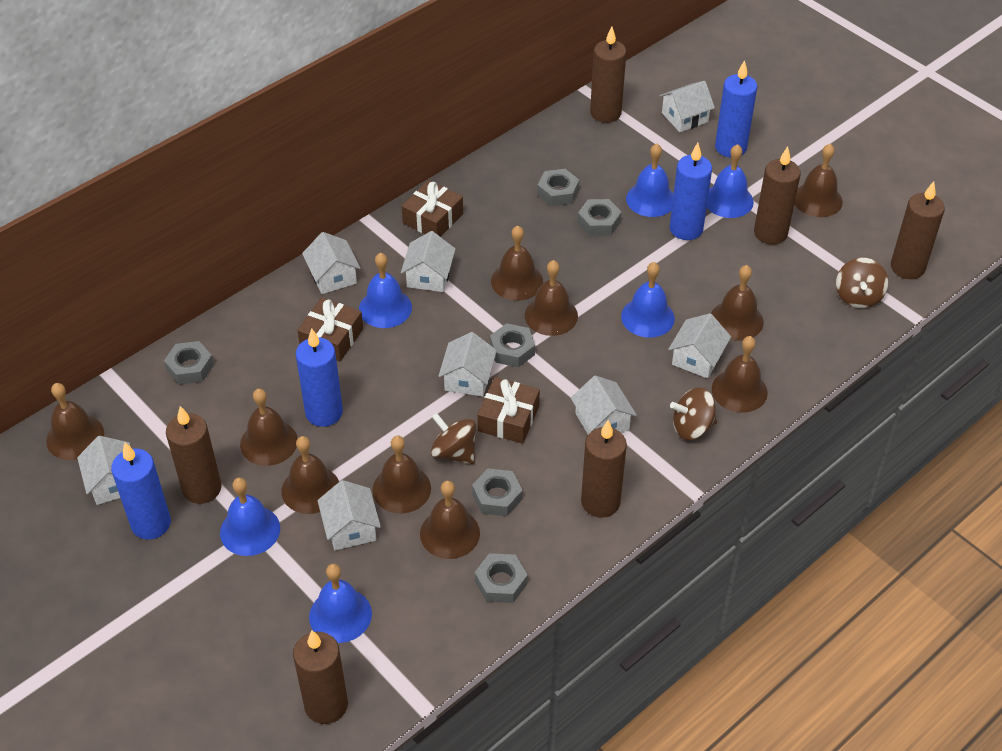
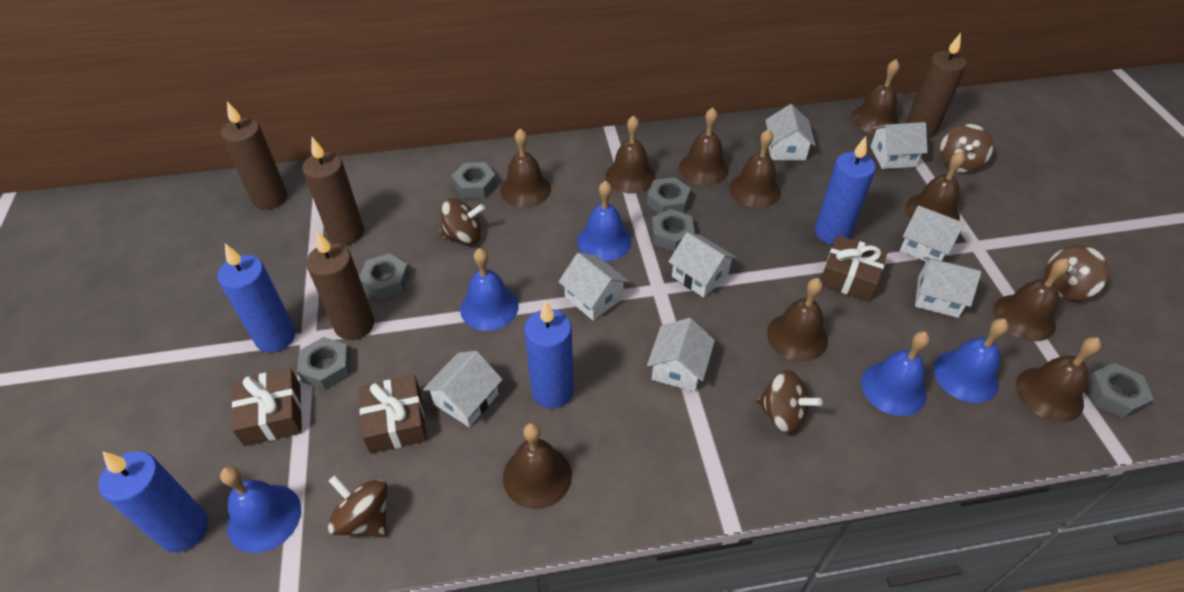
blue bell: [220,478,280,556] [309,564,372,643] [359,253,412,328] [621,262,675,338] [626,144,673,217] [707,144,754,218] = 6 -> [220,466,301,553] [460,248,519,331] [578,181,631,261] [861,331,930,416] [933,318,1009,403] = 5
brown candle: [166,406,222,504] [293,630,348,724] [581,420,627,518] [590,26,627,123] [754,147,801,245] [891,181,945,279] = 6 -> [221,101,287,209] [302,137,364,245] [306,231,374,340] [906,33,967,138] = 4
brown spinning top: [431,413,476,464] [670,387,717,440] [836,258,888,308] = 3 -> [328,475,387,537] [440,198,485,245] [756,370,822,434] [940,124,993,173] [1044,245,1109,300] = 5

